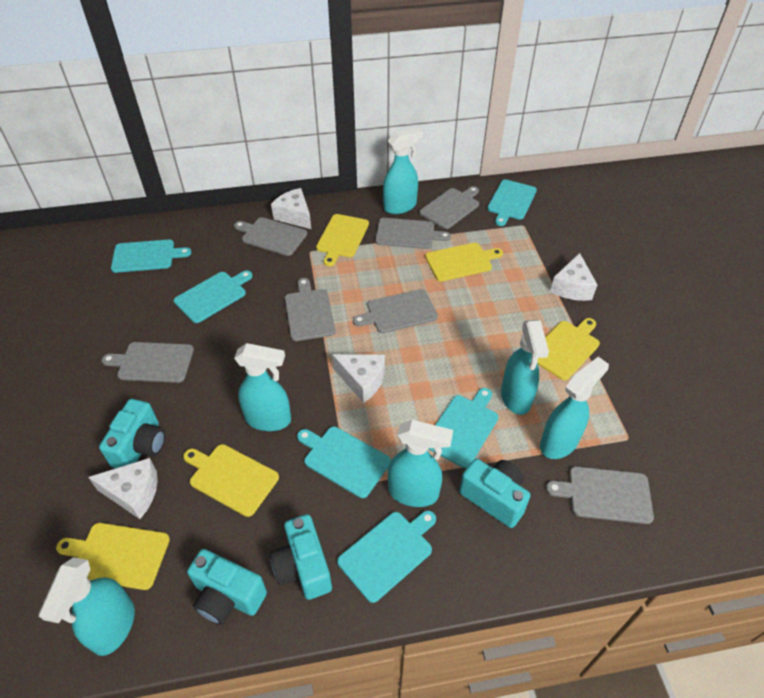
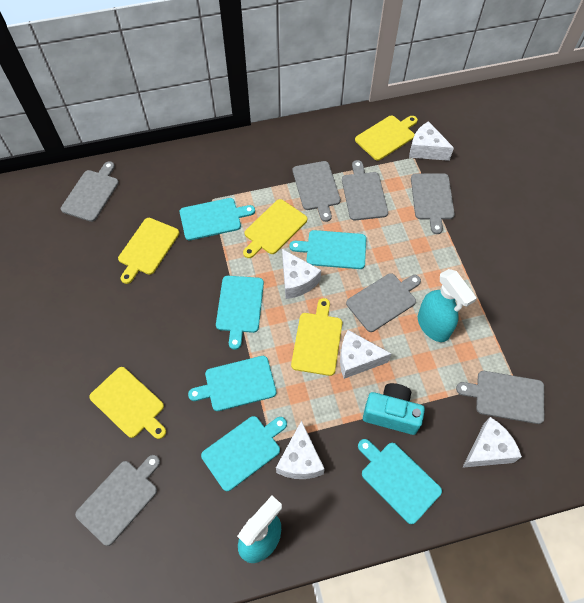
turquoise camera: [99,399,165,468] [187,549,267,625] [270,514,332,600] [459,459,531,528] = 4 -> [363,383,425,435] = 1
turquoise spray bottle: [39,557,135,656] [234,343,291,431] [383,128,423,214] [388,420,453,507] [501,320,549,415] [540,357,609,459] = 6 -> [237,496,282,563] [418,269,477,342] = 2
white cheese: [88,458,158,519] [271,188,311,229] [332,354,385,403] [550,253,597,301] = 4 -> [276,420,325,479] [282,249,321,299] [340,330,391,379] [409,121,454,161] [462,417,522,468] = 5

